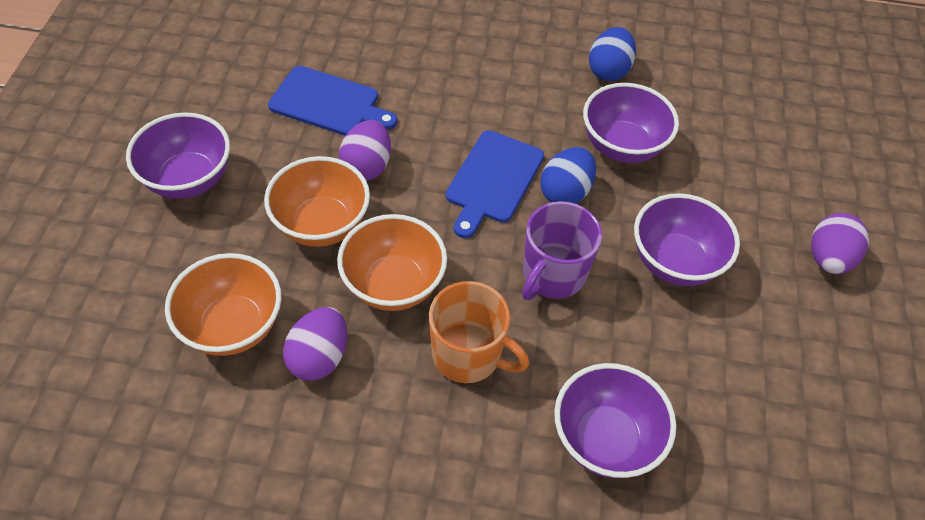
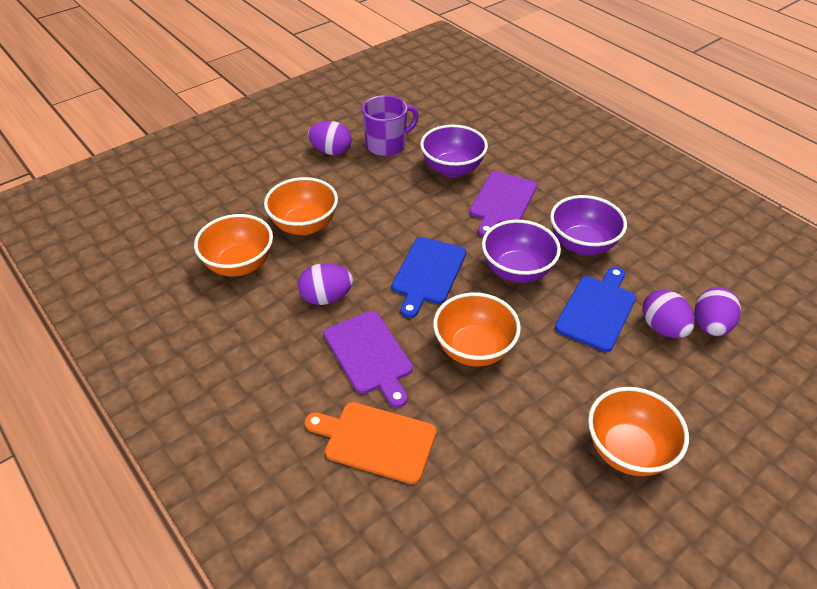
blue egg: [541,147,596,204] [589,27,636,81] = 2 -> none = 0
orange bowl: [165,253,282,356] [264,156,370,247] [337,214,447,311] = 3 -> [194,214,273,277] [264,177,338,235] [433,292,521,367] [588,387,689,476] = 4
orange cutting board: none = 0 -> [305,402,436,484] = 1
orange mug: [429,281,529,383] = 1 -> none = 0
purple bowl: [126,112,230,199] [554,363,676,478] [583,83,679,163] [634,193,740,286] = 4 -> [420,125,488,177] [482,220,561,283] [550,195,627,255] = 3
purple cutting board: none = 0 -> [324,311,413,408] [469,171,537,237] = 2
purple egg: [283,307,347,381] [339,120,391,181] [811,213,869,274] = 3 -> [298,263,353,305] [308,121,352,155] [642,289,695,338] [695,287,741,336] = 4

